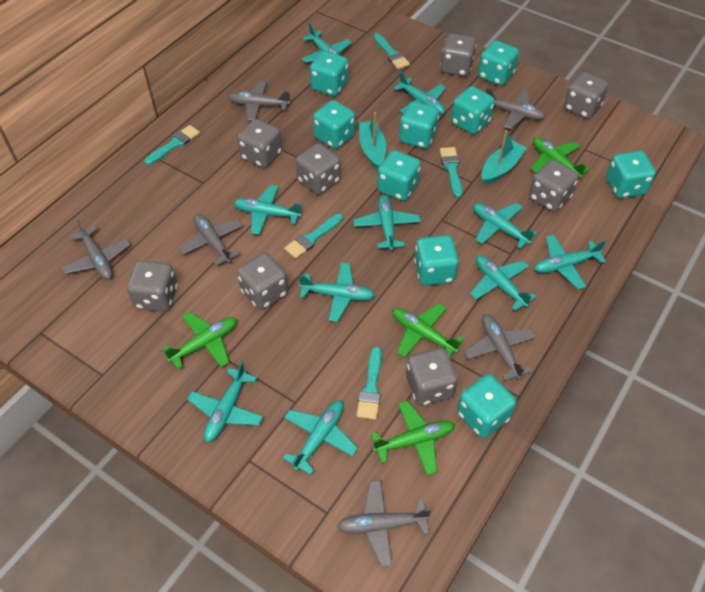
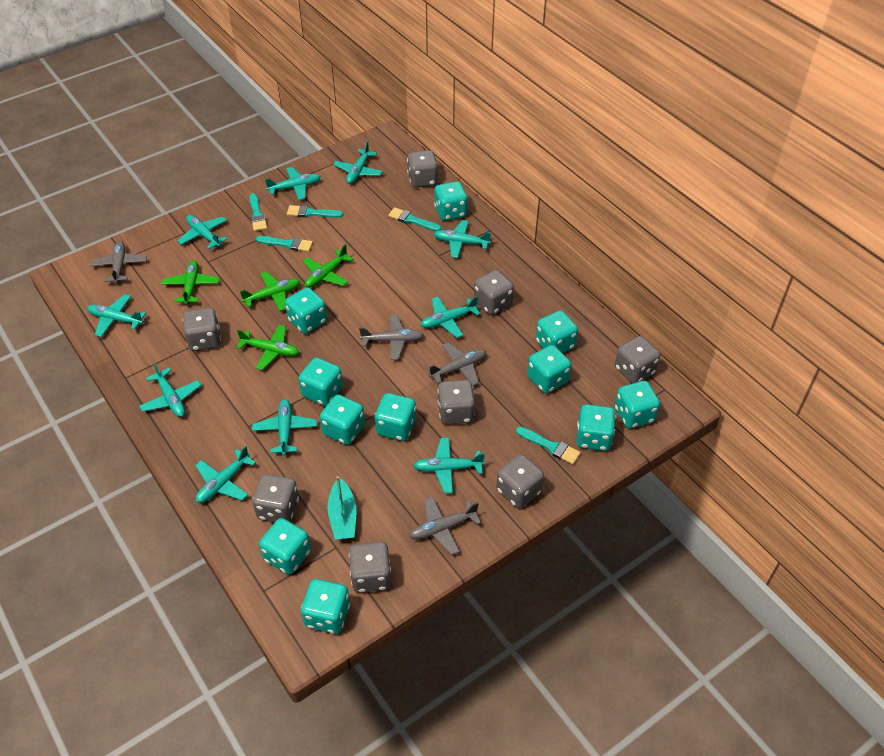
grey plane: [62,220,131,280] [179,214,243,266] [228,81,290,121] [337,480,432,567] [464,314,536,381] [486,88,546,129] = 6 -> [90,241,147,284] [359,315,424,360] [409,496,481,555] [426,342,486,386] = 4
turquoise boat: [359,112,387,170] [481,130,527,185] = 2 -> [328,476,357,540] = 1
turquoise dice: [310,51,348,96] [313,100,355,149] [377,150,421,201] [399,101,439,149] [414,235,459,285] [451,86,495,134] [457,374,516,438] [478,40,519,86] [606,151,656,198] = 9 -> [259,518,311,575] [285,287,327,334] [299,358,343,406] [301,579,350,634] [320,395,365,445] [375,393,416,441] [434,181,468,221] [527,345,571,394] [536,310,578,353] [576,404,616,451] [615,381,660,429] = 11

